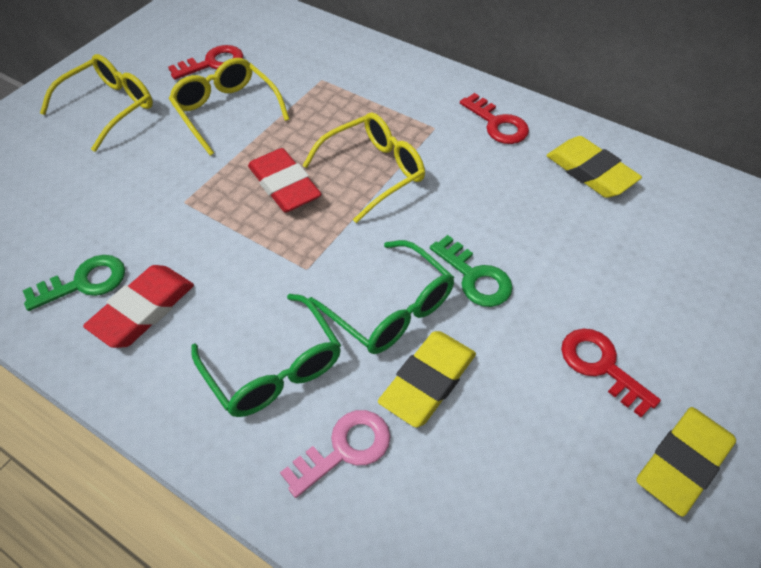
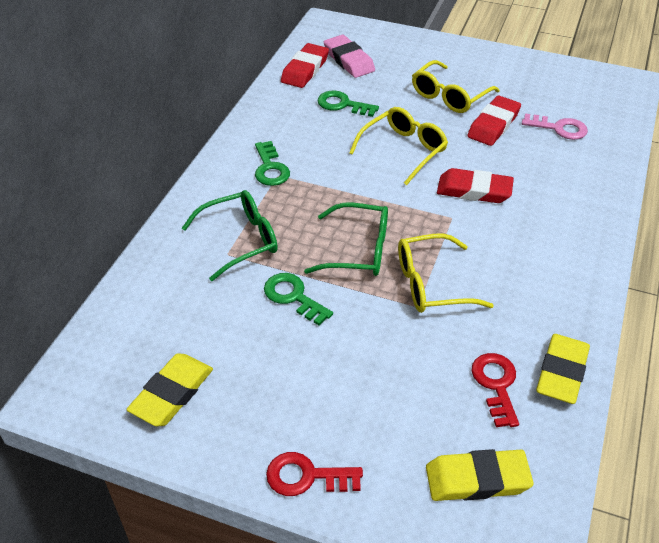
green key: [23,255,125,311] [430,235,513,307] = 2 -> [255,141,290,186] [264,273,333,325] [318,91,379,117] = 3
pink eraser: none = 0 -> [324,35,375,78] = 1
red eraser: [83,265,194,348] [248,148,322,213] = 2 -> [281,43,329,88] [437,168,514,203] [467,95,521,146] = 3
red key: [168,45,243,80] [460,93,529,144] [561,329,661,417] = 3 -> [266,452,363,496] [472,353,519,427] = 2

